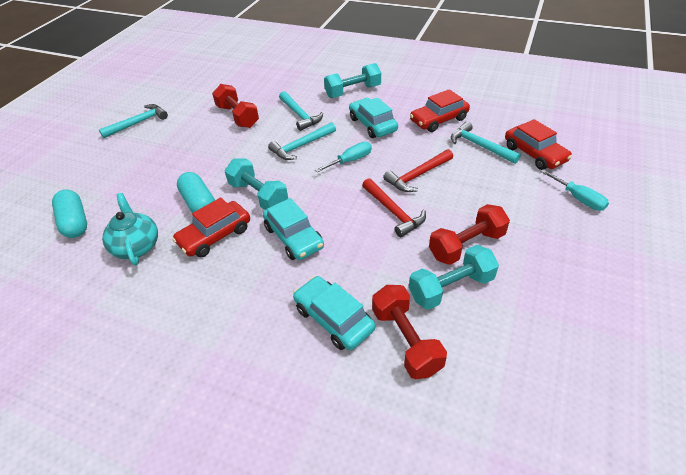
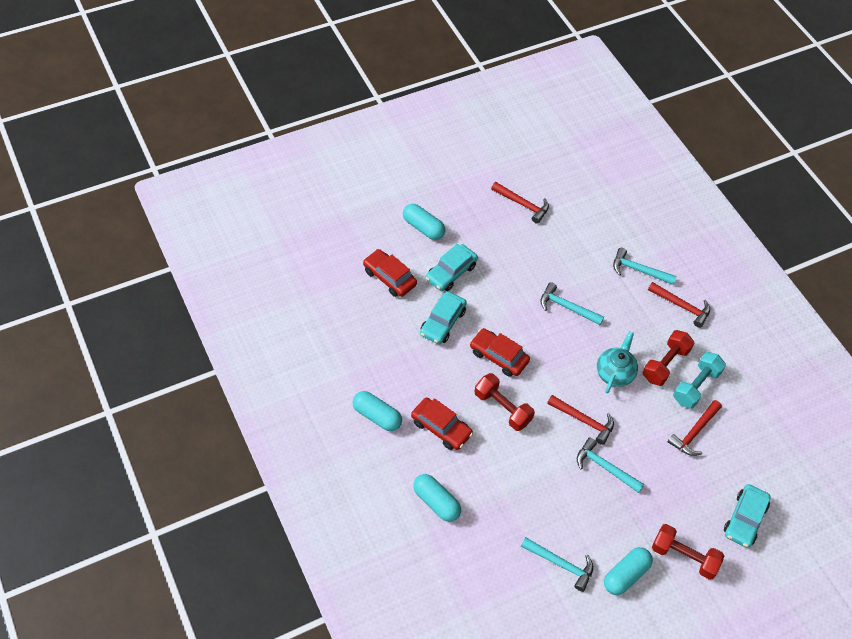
red hammer: [362,178,426,237] [383,149,453,192] = 2 -> [491,182,549,224] [547,395,614,445] [648,282,710,328] [668,400,722,456] = 4
turquoise capsule: [52,190,87,238] [177,172,215,213] = 2 -> [353,391,402,431] [403,204,445,240] [413,474,461,522] [604,547,653,595] = 4
turquoise dumbbell: [225,159,288,210] [324,63,381,98] [409,245,499,310] = 3 -> [673,352,726,409] = 1
turquoise screwdriver: [315,142,372,172] [541,169,609,211] = 2 -> none = 0

